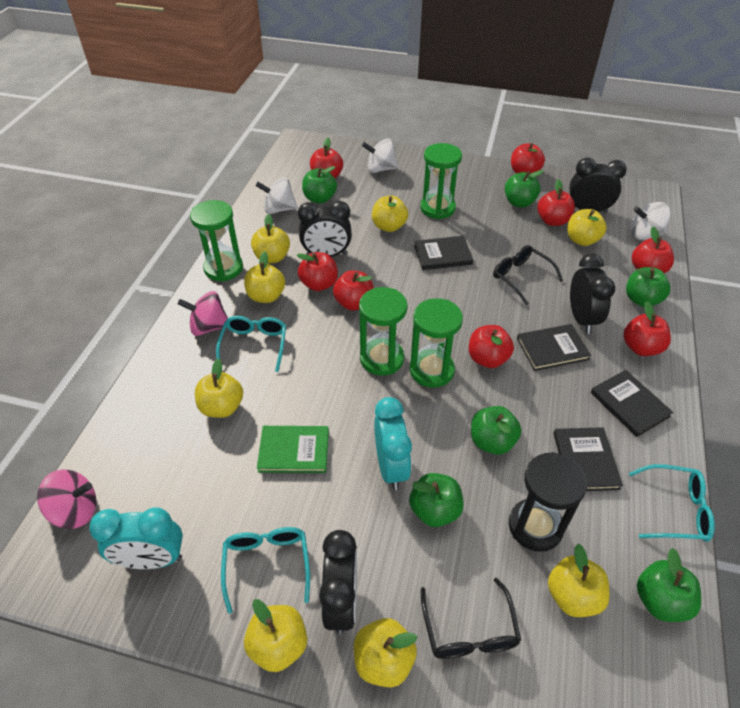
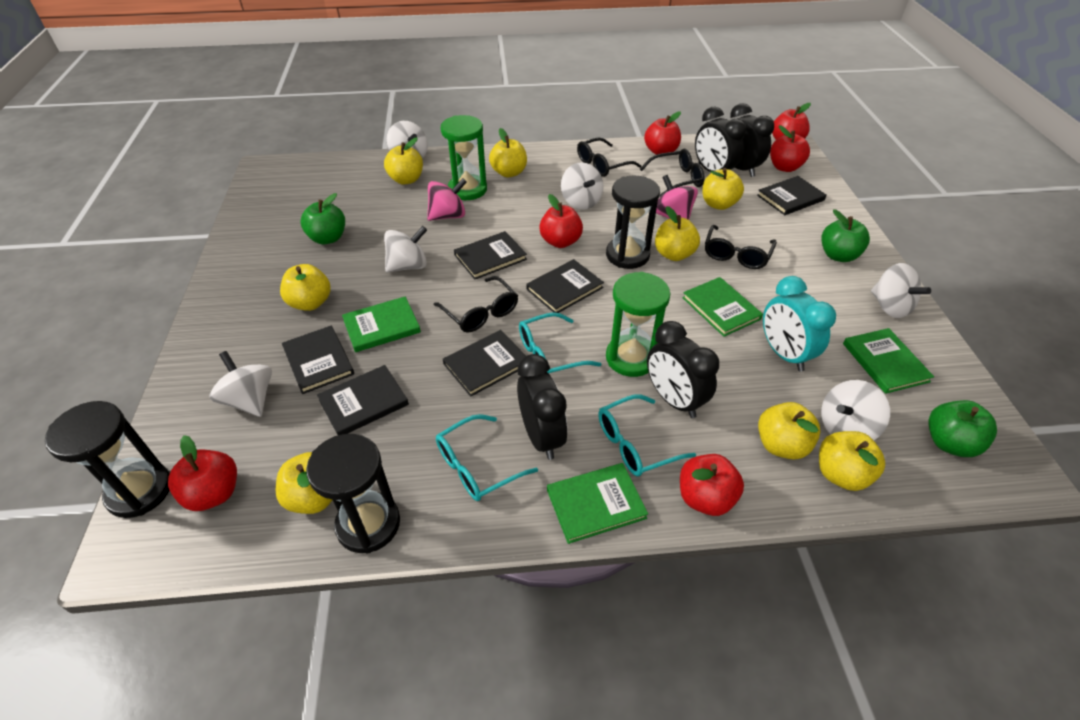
black book: [414,236,473,270] [517,324,591,371] [554,427,623,491] [591,370,673,437] = 4 -> [282,326,354,394] [317,365,409,435] [443,330,526,397] [454,231,527,280] [526,259,604,313] [757,176,826,215] = 6
black glasses: [421,578,521,659] [493,245,563,305] = 2 -> [434,276,518,333] [577,138,641,177] [640,149,704,197] [705,225,777,269] = 4
black hourglass: [509,452,587,552] = 1 -> [45,401,170,518] [306,434,400,553] [606,176,660,269] = 3
green apple: [302,166,337,203] [409,473,464,527] [471,406,521,455] [505,170,544,208] [626,267,670,307] [637,548,701,622] = 6 -> [301,193,345,245] [821,209,870,262] [928,400,997,457] = 3
green book: [257,426,329,473] = 1 -> [342,297,421,352] [547,463,648,544] [682,277,763,337] [843,328,934,394] = 4
green hourglass: [190,200,243,282] [359,287,408,376] [410,298,463,388] [420,143,462,219] = 4 -> [441,115,487,200] [606,272,671,377] = 2
red apple: [297,252,338,291] [310,138,343,178] [333,270,374,311] [469,325,514,368] [511,143,545,174] [537,179,575,226] [624,301,671,356] [632,227,674,273] = 8 -> [168,435,237,511] [539,194,583,248] [644,111,681,155] [680,454,744,516] [770,125,810,172] [772,103,811,140] = 6
turquoise clock: [89,507,183,569] [374,397,412,490] = 2 -> [763,276,836,372] = 1
white spinning top: [256,177,298,214] [362,139,398,173] [631,202,671,240] = 3 -> [210,351,272,417] [384,226,427,272] [387,121,428,159] [561,162,604,210] [821,380,890,440] [871,263,931,318] = 6

